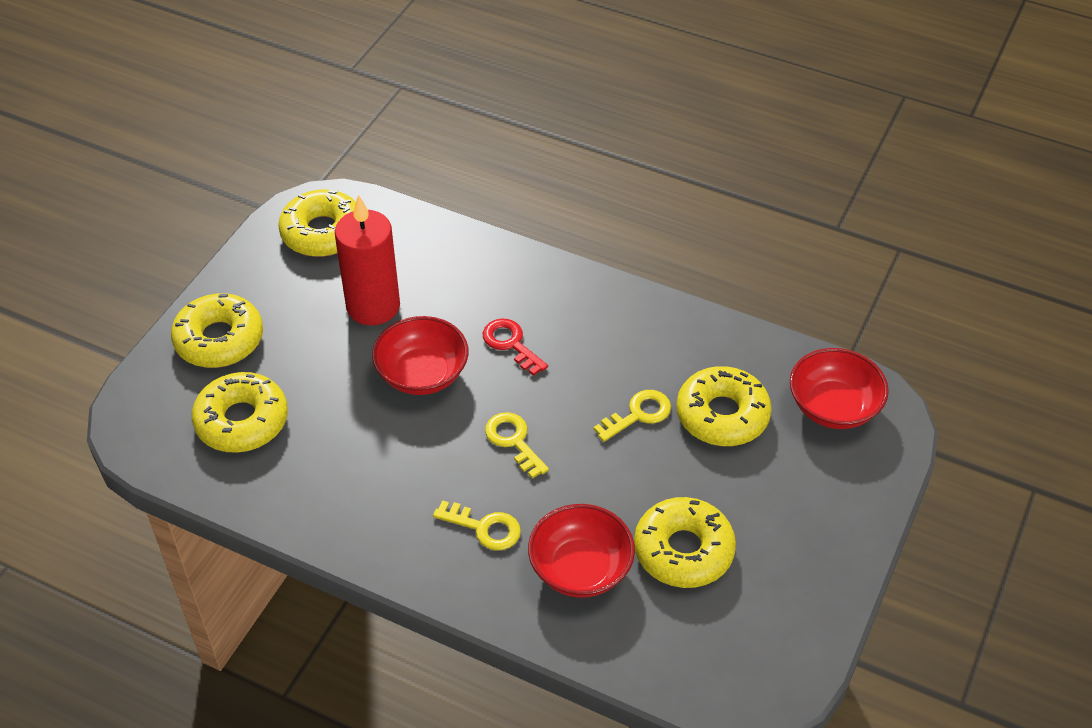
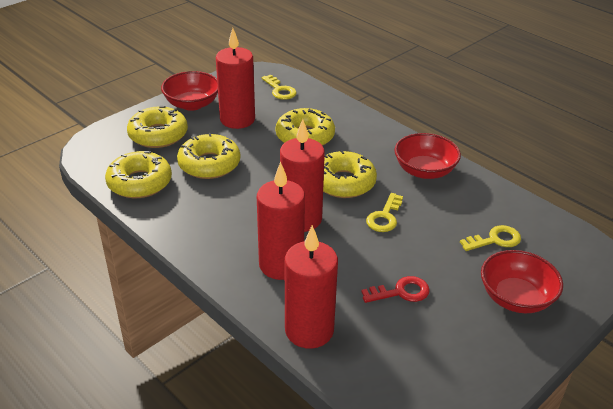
red candle: [335,195,400,326] = 1 -> [216,28,255,129] [257,162,305,280] [280,119,325,232] [285,225,338,349] = 4

